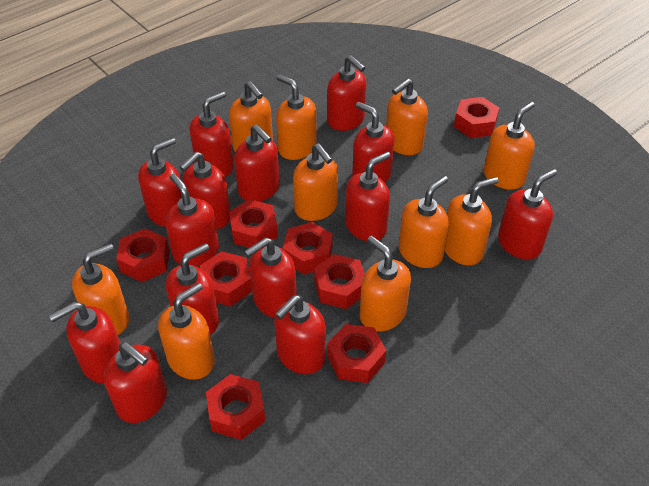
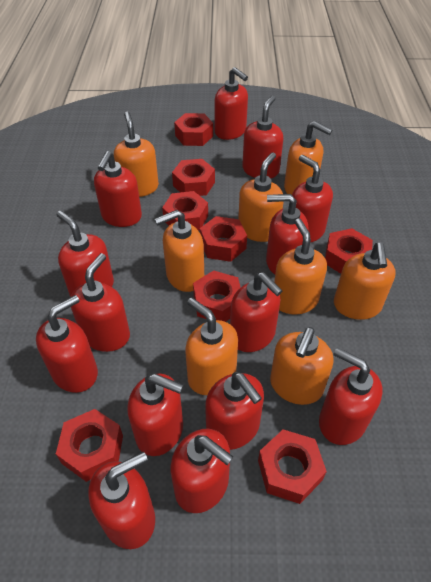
orange soap dispenser: [72,243,129,335] [158,282,215,380] [229,81,273,152] [276,74,317,160] [293,144,338,221] [360,236,411,331] [386,78,428,155] [399,176,449,268] [445,177,499,266] [484,102,535,190] = 10 -> [114,111,159,197] [155,210,204,292] [185,298,238,395] [238,152,284,242] [270,327,333,405] [274,218,327,315] [284,121,333,195] [334,243,396,320] = 8

